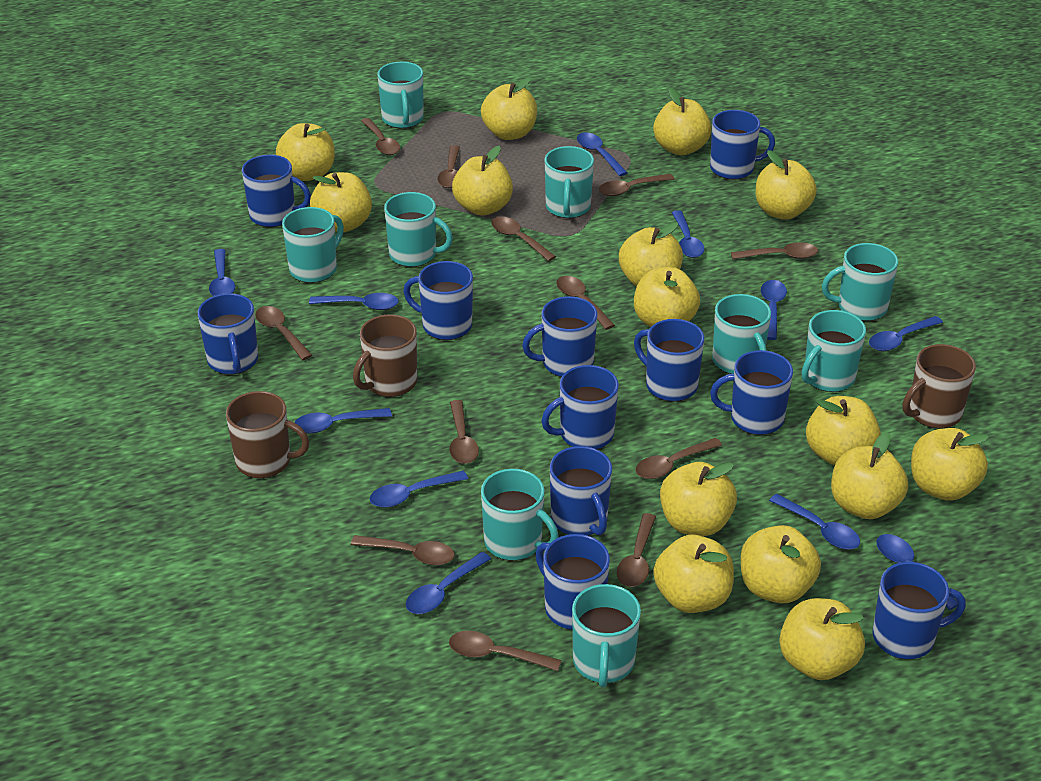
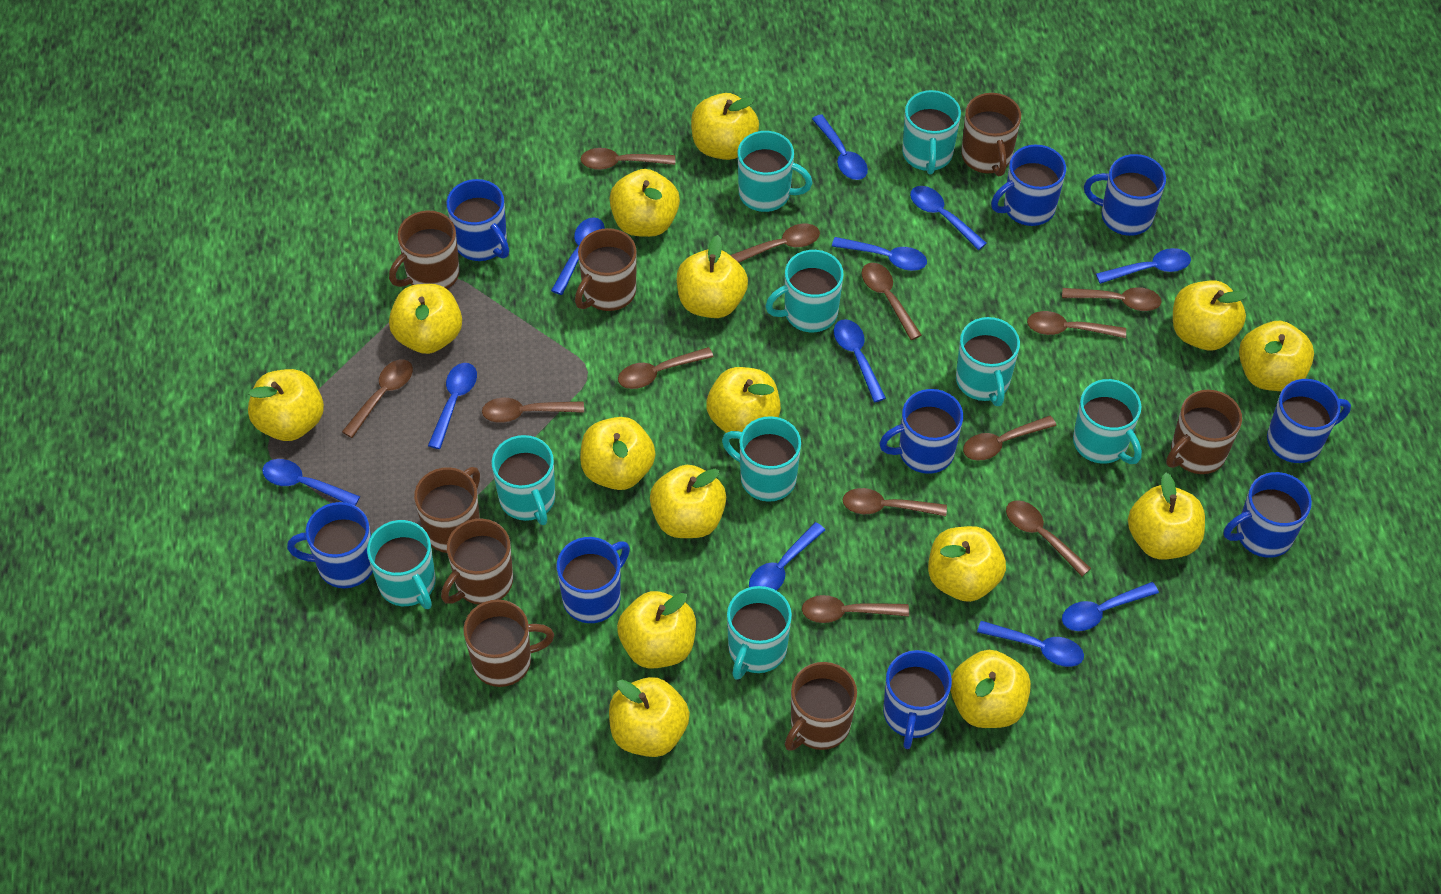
blue mug: [198,293,258,375] [242,155,311,227] [403,261,473,340] [522,296,597,377] [535,534,610,630] [541,365,619,449] [550,446,612,536] [634,319,704,402] [710,110,775,180] [710,350,793,435] [873,562,966,659] = 11 -> [287,502,373,588] [446,179,509,261] [557,537,630,623] [879,389,963,474] [883,650,952,749] [991,145,1066,226] [1084,154,1166,236] [1224,472,1312,558] [1267,379,1351,463] = 9
brown mug: [226,391,310,478] [353,314,417,397] [903,344,976,429] = 3 -> [389,210,460,289] [414,467,480,553] [441,519,513,605] [464,600,554,687] [575,228,637,311] [785,662,857,751] [961,93,1021,176] [1166,390,1242,474] = 8

